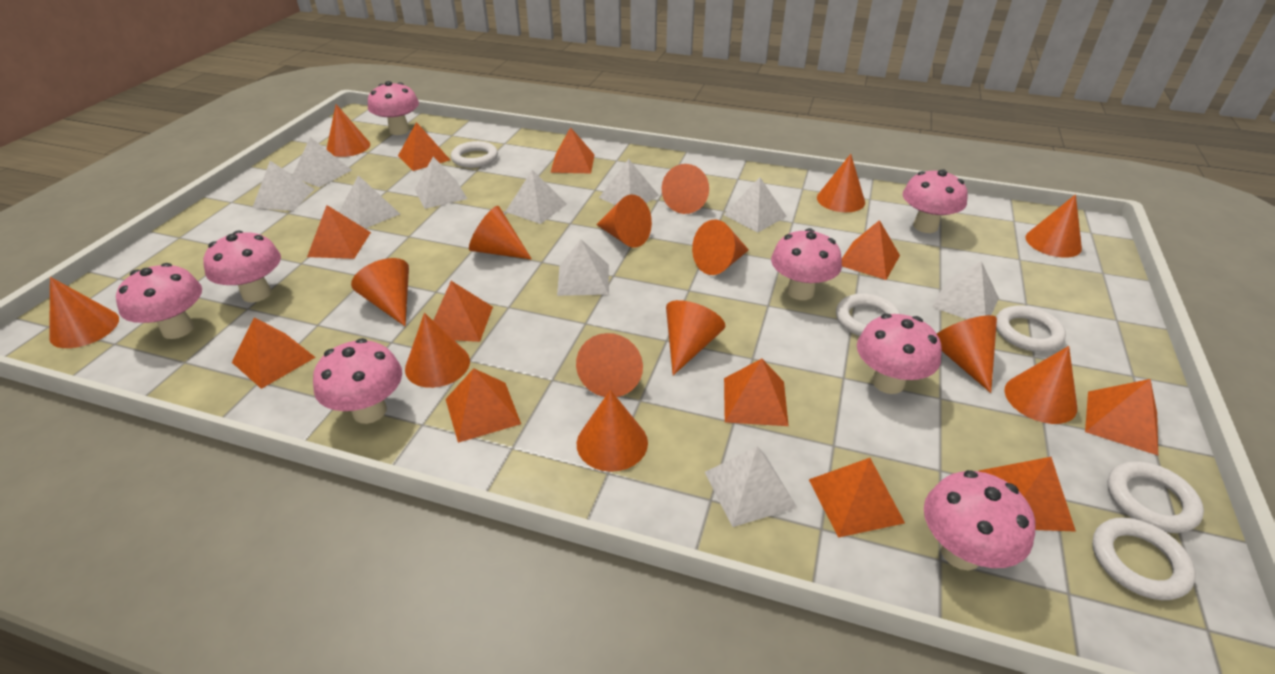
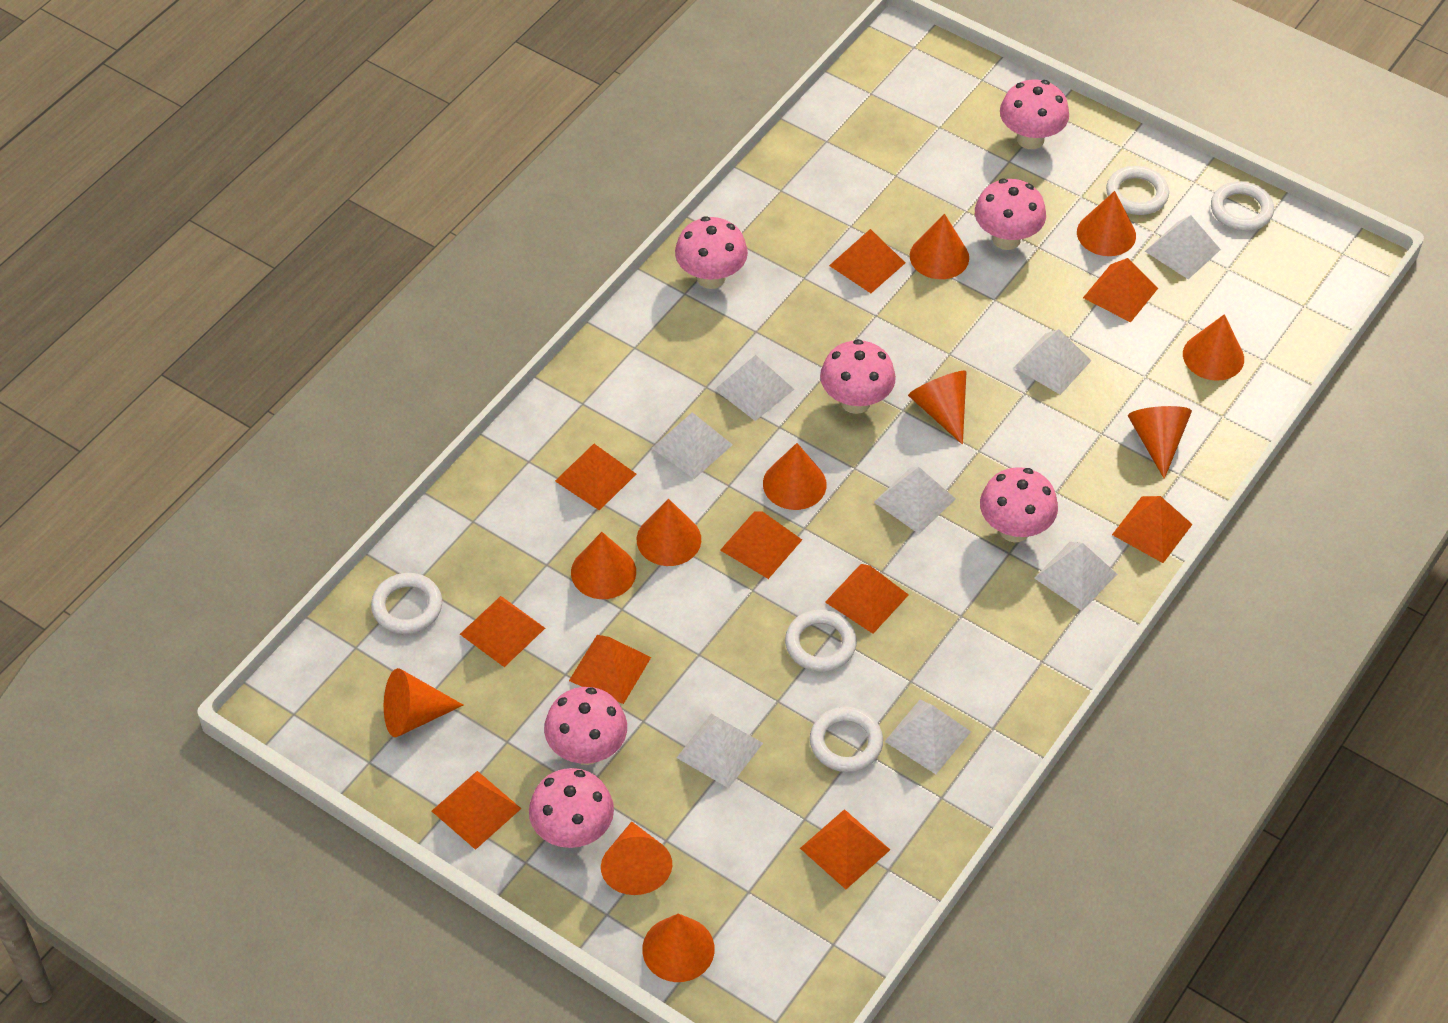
orange cone: [49,277,119,348] [326,104,370,157] [351,258,409,326] [405,313,470,388] [469,206,532,259] [576,333,643,397] [577,390,648,472] [596,195,652,248] [662,164,709,214] [666,300,725,375] [692,220,749,275] [817,154,865,212] [937,315,997,393] [1004,346,1077,424] [1026,194,1082,258] = 15 -> [384,668,463,737] [571,532,636,599] [601,822,672,895] [637,499,701,566] [642,914,715,982] [763,443,827,510] [908,371,967,444] [910,214,969,279] [1077,191,1136,256] [1128,406,1192,479] [1183,314,1244,381] = 11
orange pyramid: [232,317,316,389] [307,205,371,259] [398,122,450,171] [433,281,493,342] [446,368,521,443] [550,127,595,173] [724,359,789,426] [809,458,905,538] [842,220,900,280] [979,457,1076,532] [1085,379,1158,455] = 11 -> [432,771,521,850] [460,596,545,667] [555,444,636,511] [569,635,651,704] [720,511,802,579] [800,809,890,889] [825,564,909,634] [829,229,905,293] [1083,258,1158,323] [1112,496,1193,563] = 10
pink mushroom: [116,263,202,339] [203,231,281,302] [313,338,402,424] [368,81,419,135] [771,228,842,300] [857,314,942,394] [903,169,968,233] [924,470,1036,571] = 8 -> [529,768,614,848] [544,687,627,765] [675,216,748,289] [820,339,896,414] [975,179,1046,250] [980,467,1058,542] [1000,79,1069,149] = 7
white pyramid: [252,161,314,211] [293,137,352,187] [339,175,400,228] [415,157,467,209] [505,170,567,224] [557,239,609,296] [599,159,659,205] [705,446,797,527] [724,177,787,233] [932,261,999,319] = 10 -> [652,412,733,479] [677,713,763,788] [714,355,794,421] [874,467,955,534] [884,700,971,774] [1014,329,1092,395] [1034,542,1117,611] [1145,215,1221,279] = 8

